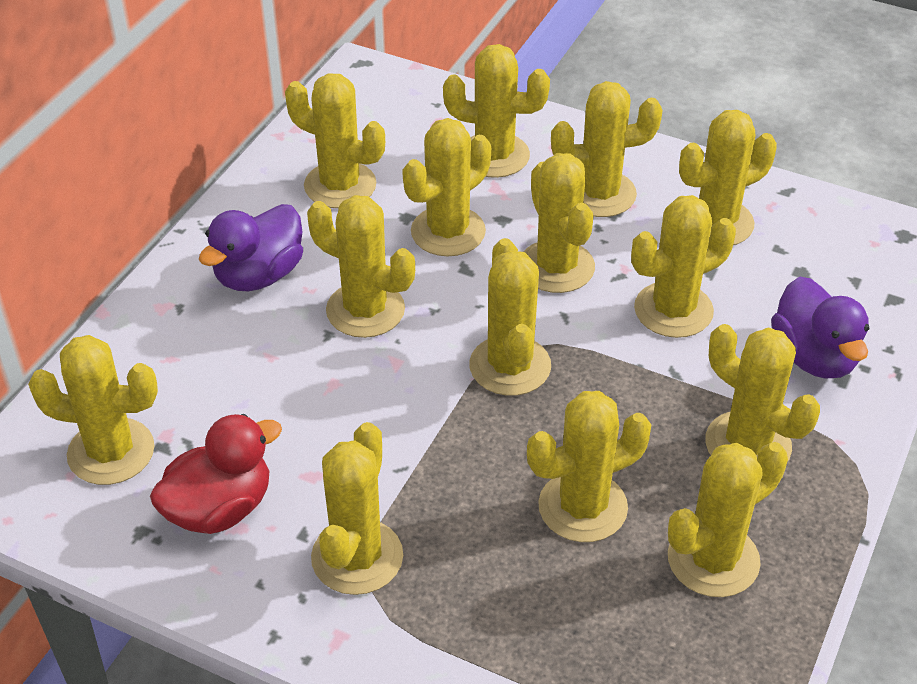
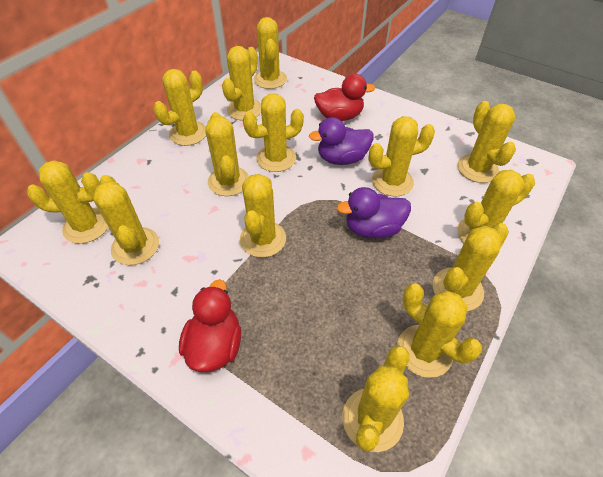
red duck: [150,414,282,534] = 1 -> [179,279,241,373] [314,74,375,121] = 2

